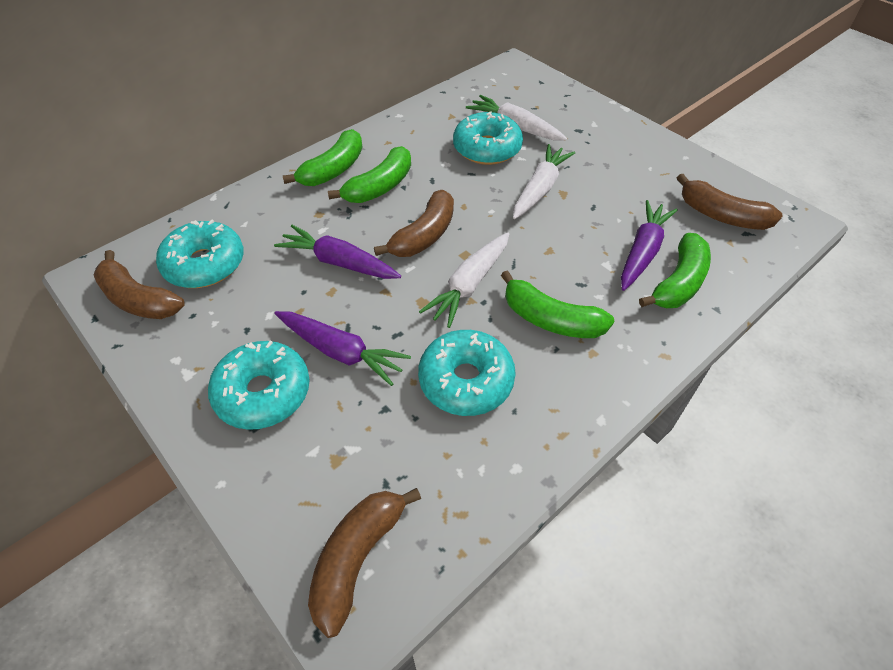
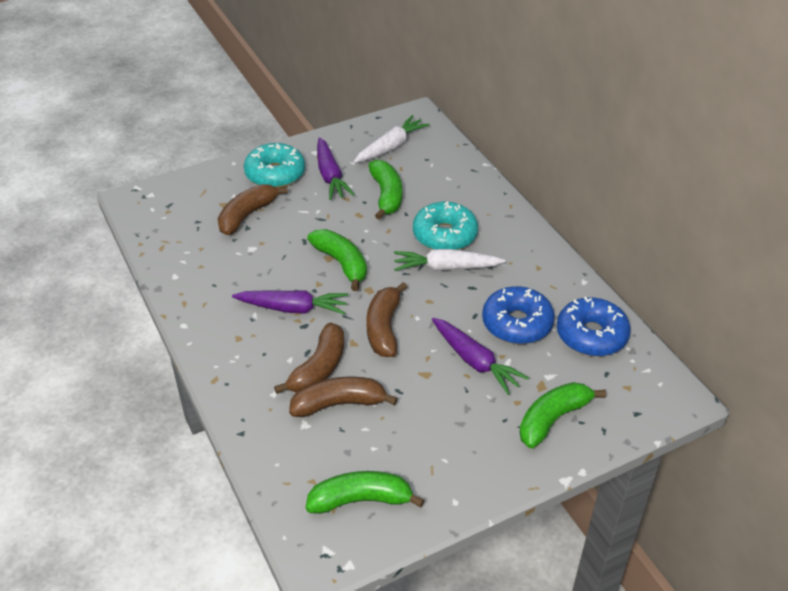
blue donut: none = 0 -> [482,286,555,344] [557,297,631,356] = 2
turquoise donut: [156,220,244,288] [208,341,310,430] [418,330,516,416] [453,111,523,165] = 4 -> [244,143,305,188] [413,201,478,250] = 2
white carrot: [419,233,509,328] [466,95,567,141] [513,144,575,219] = 3 -> [354,115,430,163] [394,249,506,271] = 2

